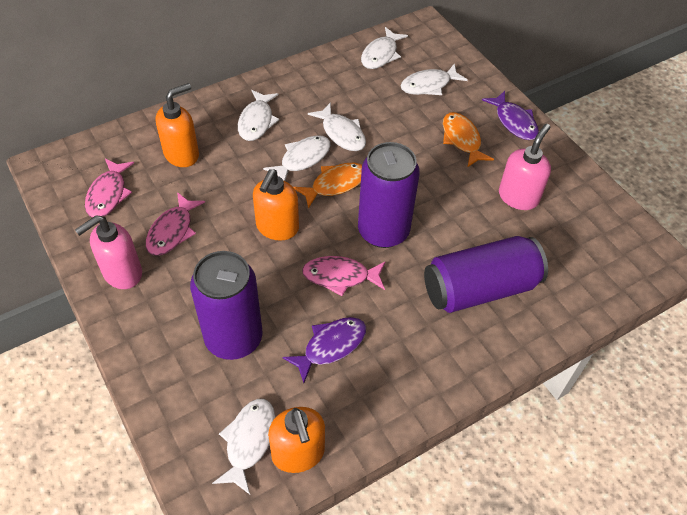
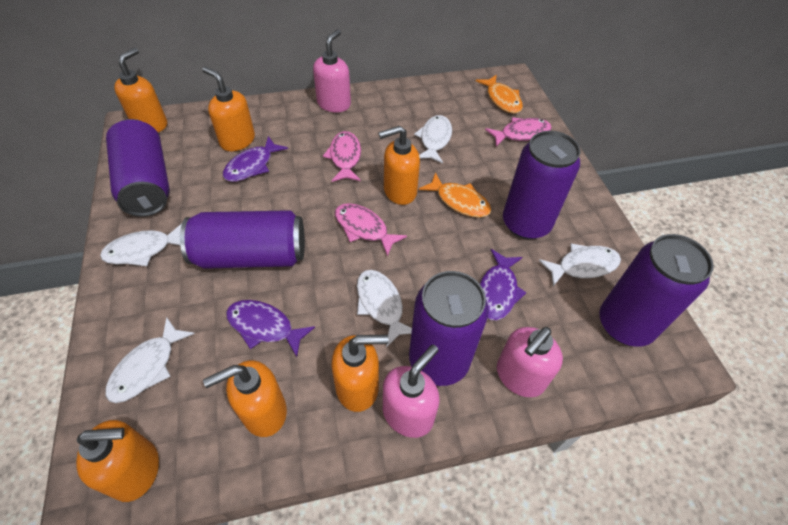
orange soap dispenser: [156,83,199,167] [253,169,299,241] [268,407,325,473] = 3 -> [76,420,159,502] [114,48,167,132] [202,67,255,151] [203,360,287,437] [331,335,388,412] [378,126,420,205] = 6
pink soap dispenser: [75,215,142,289] [499,124,551,210] = 2 -> [313,29,351,112] [383,345,440,438] [497,327,563,397] = 3
purple can: [190,251,263,360] [358,142,420,248] [424,236,548,313] = 3 -> [106,119,170,217] [180,210,305,269] [409,271,489,386] [503,131,580,239] [600,234,714,347] = 5
purple fish: [282,317,366,383] [482,91,539,140] = 2 -> [223,136,288,182] [226,300,315,357] [480,249,526,320] = 3
white fish: [212,399,275,494] [238,90,279,141] [263,135,331,181] [308,102,366,151] [361,27,408,69] [400,64,468,95] = 6 -> [100,224,182,266] [106,317,195,403] [357,270,412,347] [414,115,452,164] [539,244,621,286] = 5

